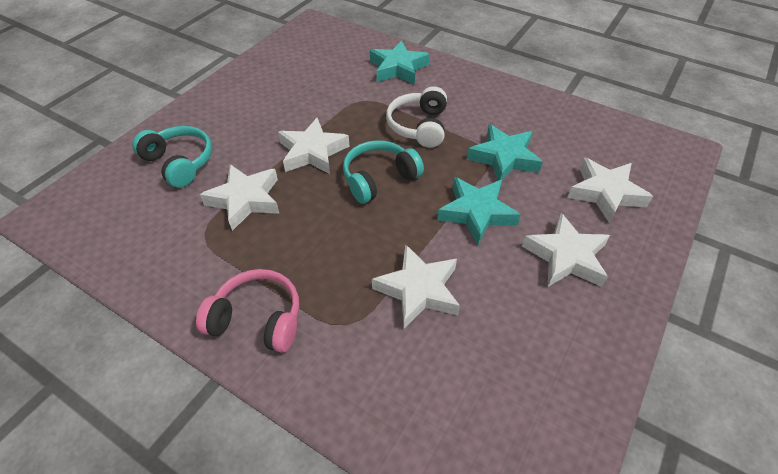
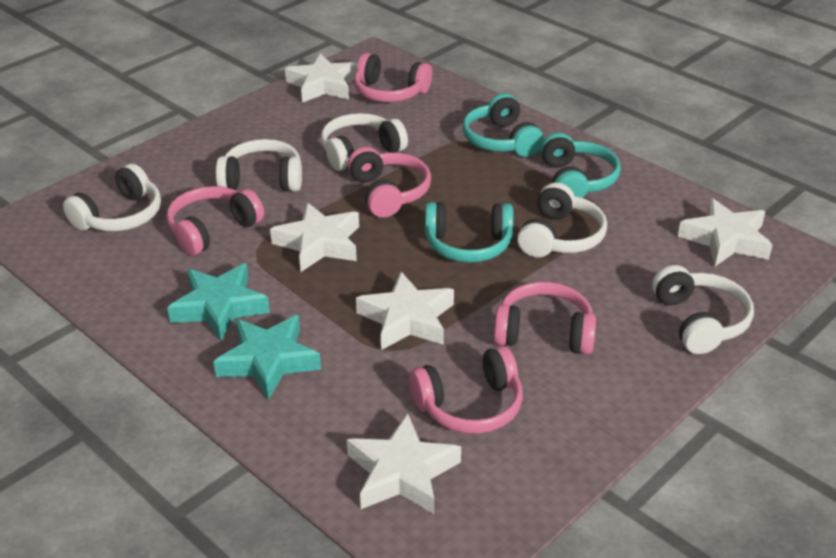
pink headphones: [196,269,299,353] = 1 -> [167,186,264,256] [348,147,431,218] [354,53,432,102] [409,346,523,434] [494,282,596,355] = 5
turquoise headphones: [132,126,212,188] [343,140,424,204] = 2 -> [425,202,514,263] [462,93,544,157] [540,132,621,198] = 3
turquoise star: [370,40,430,85] [437,177,521,245] [467,124,543,181] = 3 -> [167,263,270,341] [213,315,321,400] = 2
white headphones: [386,86,447,148] = 1 -> [63,164,161,231] [216,139,302,192] [321,113,408,171] [517,182,607,258] [652,265,754,354] = 5

